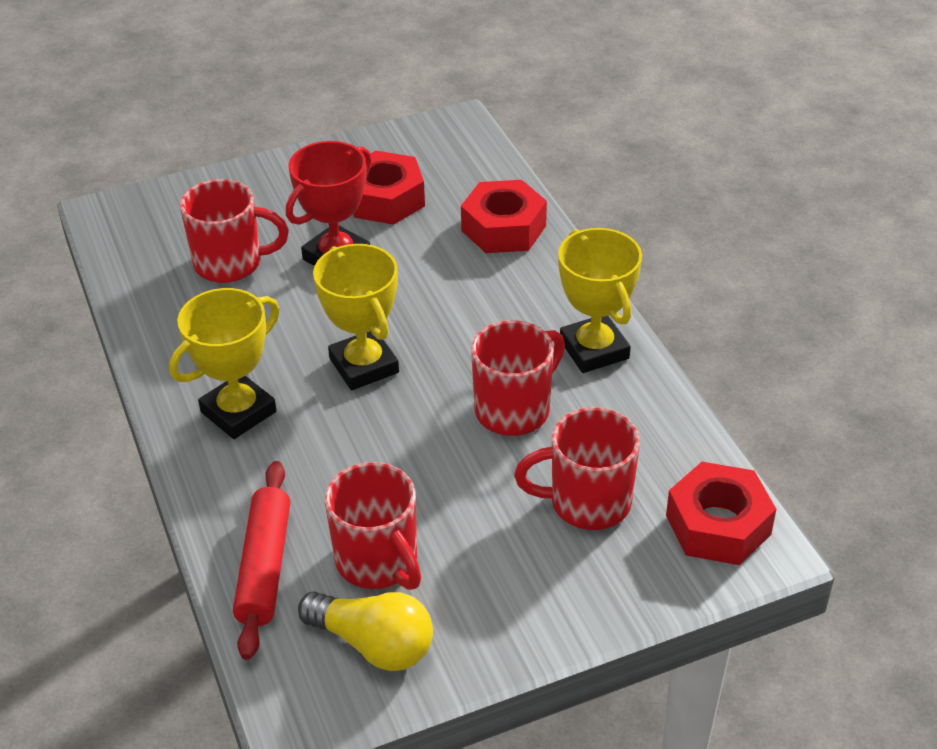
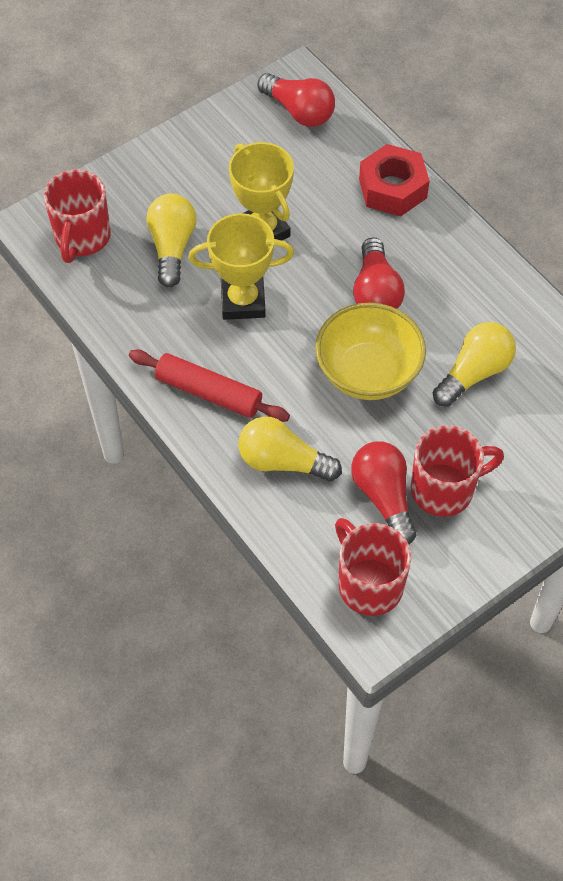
red light bulb: none = 0 -> [257,73,335,127] [351,441,417,545] [353,237,405,309] = 3
red mug: [180,179,289,283] [325,462,421,590] [471,320,565,436] [514,407,640,530] = 4 -> [44,169,111,263] [335,518,411,616] [411,425,504,517] = 3
red nut: [353,151,425,225] [461,180,547,253] [666,462,776,565] = 3 -> [359,144,430,216] = 1
red trophy: [286,141,372,266] = 1 -> none = 0
yellow bowl: none = 0 -> [315,303,426,400] = 1
yellow light bulb: [298,591,433,671] = 1 -> [147,194,196,287] [238,417,342,481] [433,322,516,407] = 3
yellow trophy: [169,288,280,439] [313,244,399,390] [558,228,642,373] = 3 -> [189,213,294,320] [229,142,294,240] = 2

